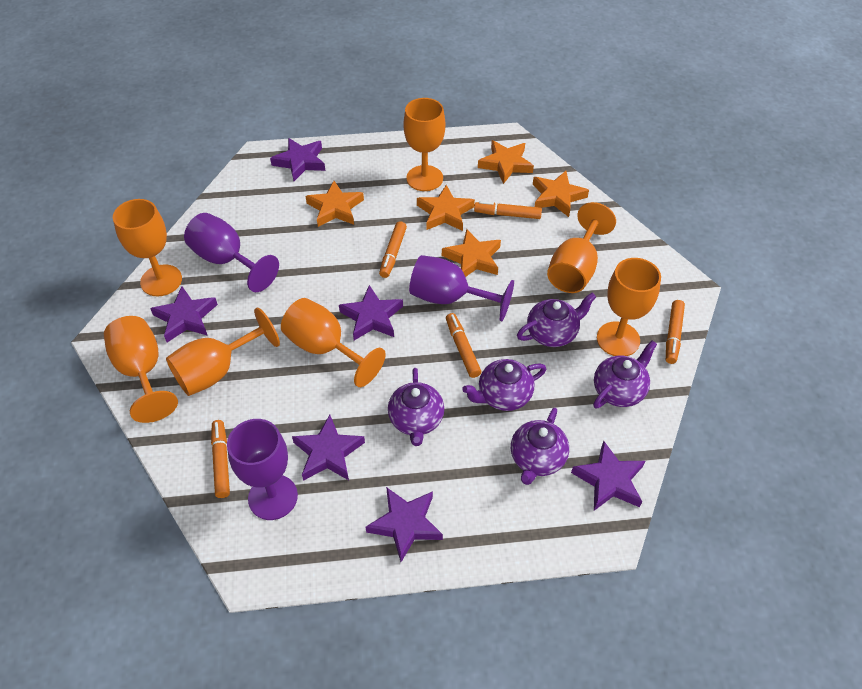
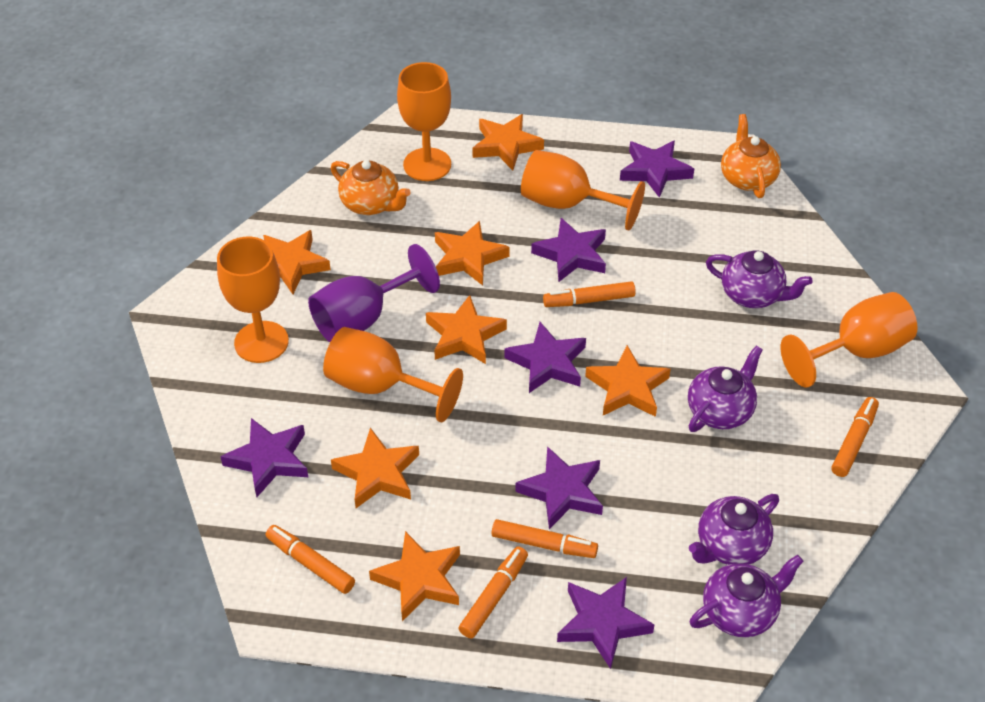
orange goblet: [104,316,178,423] [113,199,182,296] [166,307,280,396] [281,298,386,387] [403,98,445,191] [547,202,616,293] [597,258,661,356] = 7 -> [217,236,289,363] [323,327,463,422] [397,62,451,181] [521,150,645,231] [781,292,918,388] = 5
orange star: [305,181,364,227] [417,185,475,231] [442,229,501,277] [478,140,534,184] [533,171,589,217] = 5 -> [263,230,331,294] [331,428,419,508] [369,531,460,621] [426,295,507,364] [435,221,510,286] [473,114,544,171] [585,345,671,417] = 7
orange teapot: none = 0 -> [331,160,411,215] [721,114,781,198] = 2
purple goblet: [184,213,279,292] [227,419,298,520] [409,255,514,321] = 3 -> [308,244,440,342] = 1
purple teapot: [388,368,444,446] [462,359,546,411] [511,408,569,485] [517,293,596,347] [593,340,657,408] = 5 -> [688,346,763,432] [689,494,779,565] [690,555,804,637] [706,250,813,308] = 4

